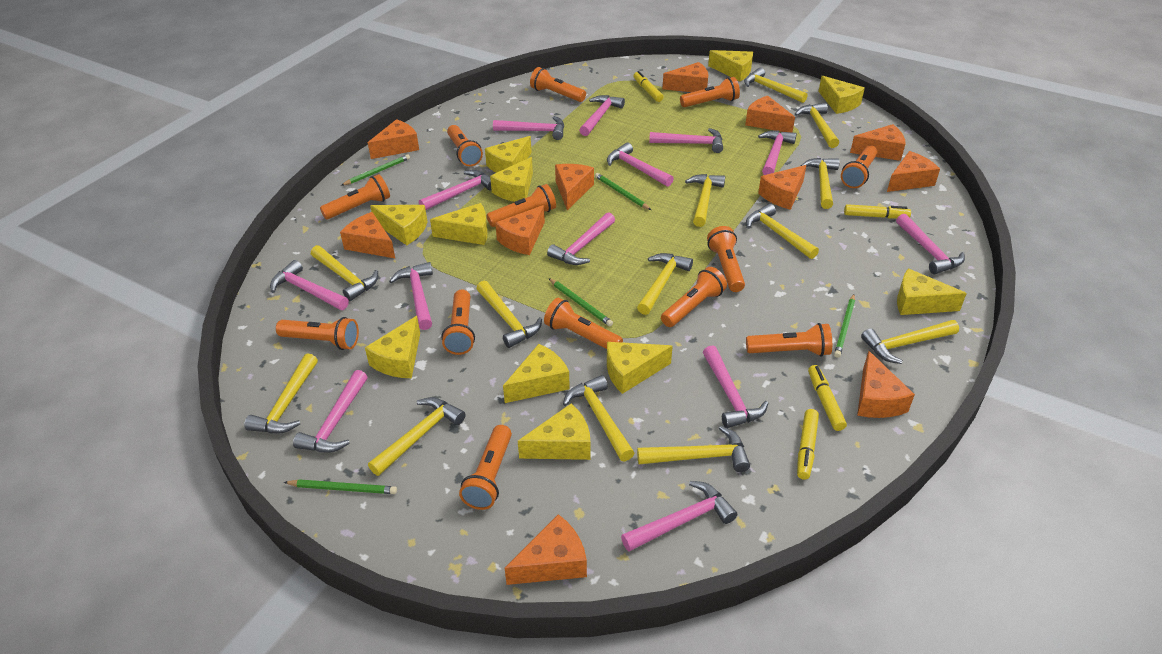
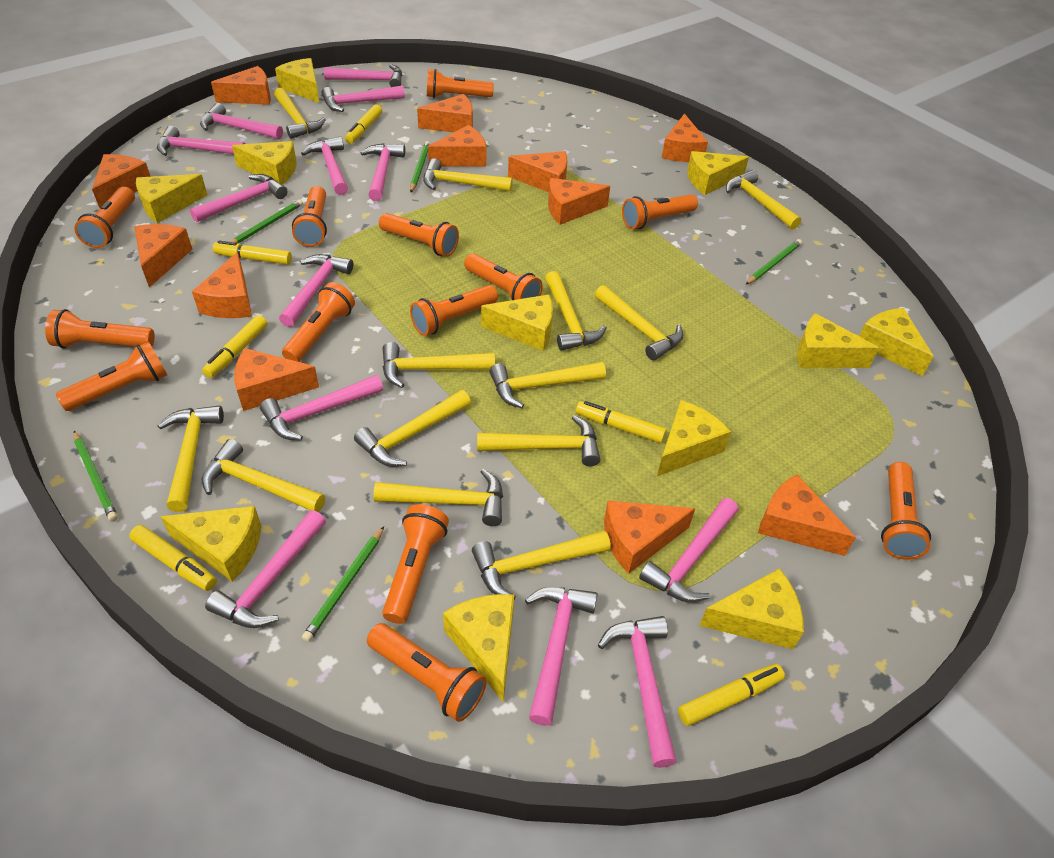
orange cheese: [340,212,395,258] [368,119,419,159] [495,205,545,255] [505,514,587,585] [555,164,594,210] [663,62,708,92] [745,96,795,132] [758,165,806,210] [850,124,905,161] [857,351,915,418] [887,151,940,192] = 11 -> [92,154,151,208] [134,224,193,287] [192,252,252,318] [211,66,271,105] [234,348,319,411] [417,94,473,133] [428,125,486,167] [508,151,567,192] [548,178,610,225] [604,501,695,574] [662,113,708,162] [758,474,856,556] = 12
yellow marker: [633,71,663,102] [797,409,819,480] [808,365,847,431] [844,204,911,218] = 4 -> [129,525,217,591] [202,315,267,378] [213,240,292,265] [345,104,382,144] [576,401,666,443] [678,664,785,726] = 6

